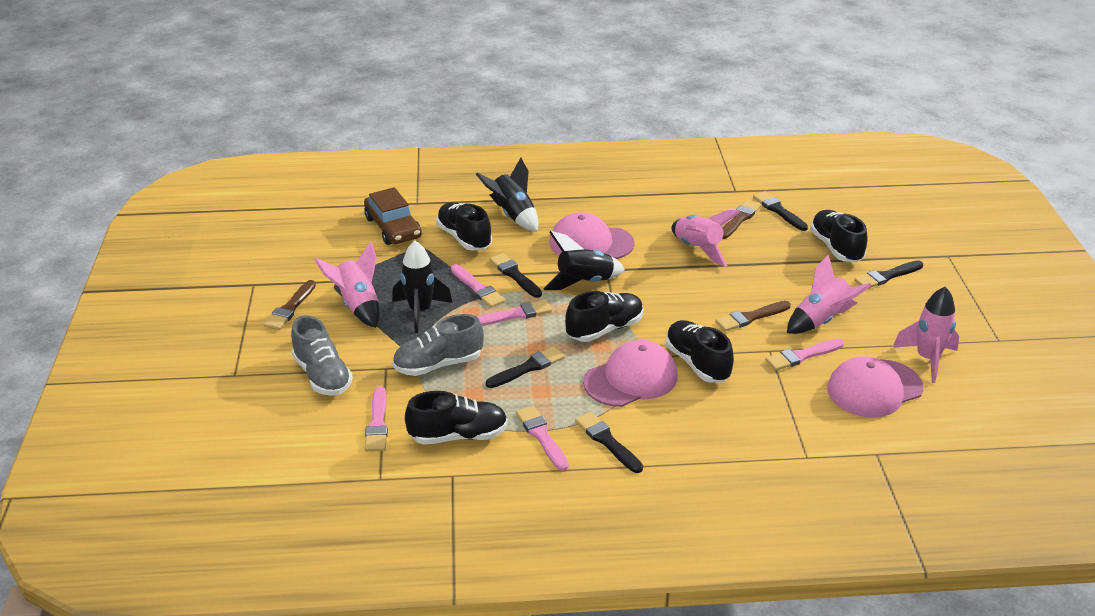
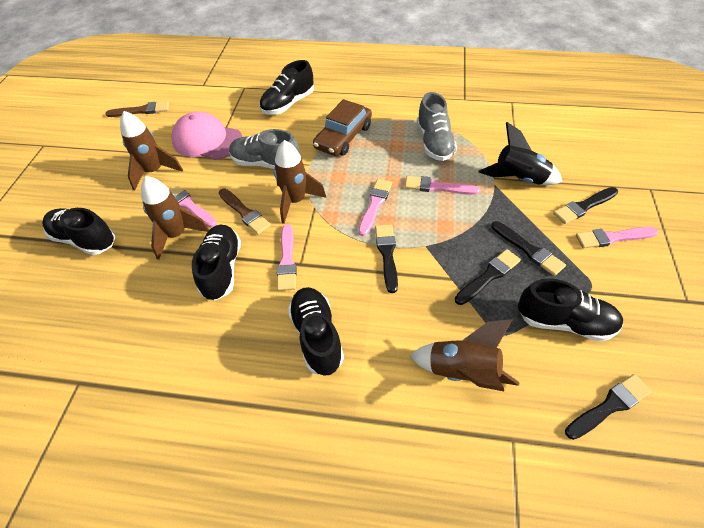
black rocket: [392,241,452,333] [476,158,538,231] [543,231,625,290] = 3 -> [479,122,562,185] = 1
brown brush: [264,280,316,330] [715,301,791,331] [722,200,761,239] = 3 -> [106,101,169,117] [219,189,271,234] = 2
brown rocket: none = 0 -> [120,111,183,190] [141,176,209,260] [274,140,326,224] [410,319,519,391] = 4
pink cap: [549,212,635,259] [583,340,678,407] [827,356,923,417] = 3 -> [172,112,242,160] = 1
pink rocket: [314,242,379,328] [671,210,741,267] [787,254,872,334] [893,286,959,383] = 4 -> none = 0

